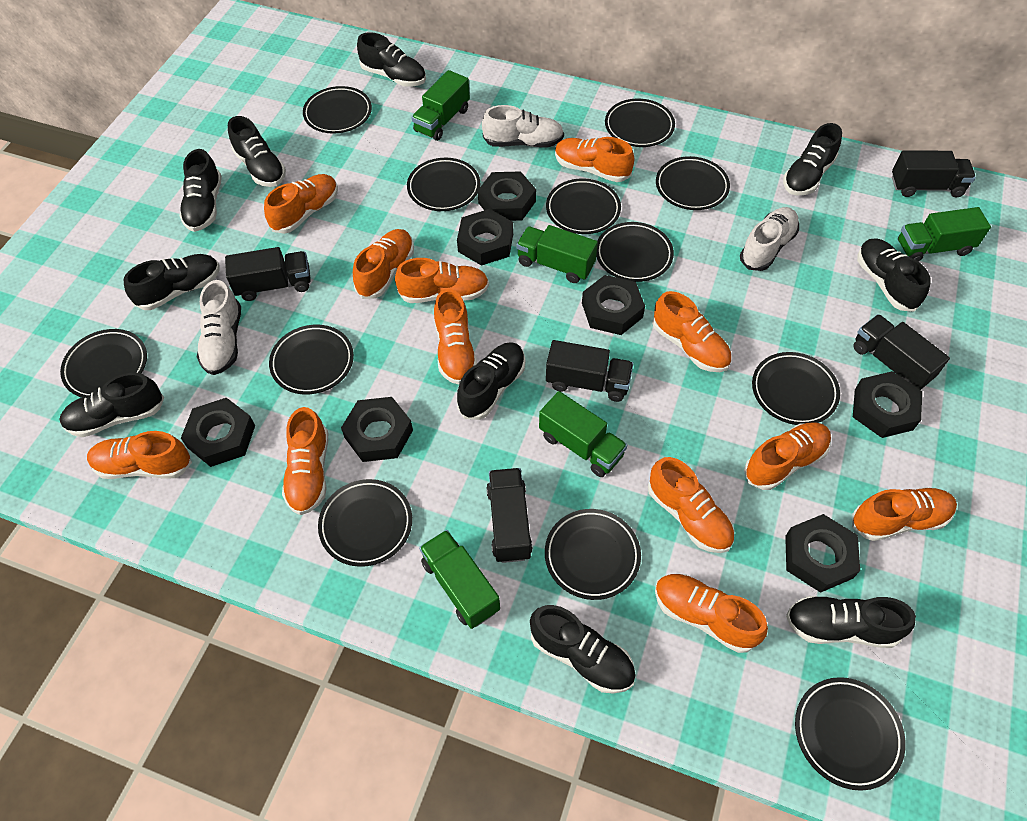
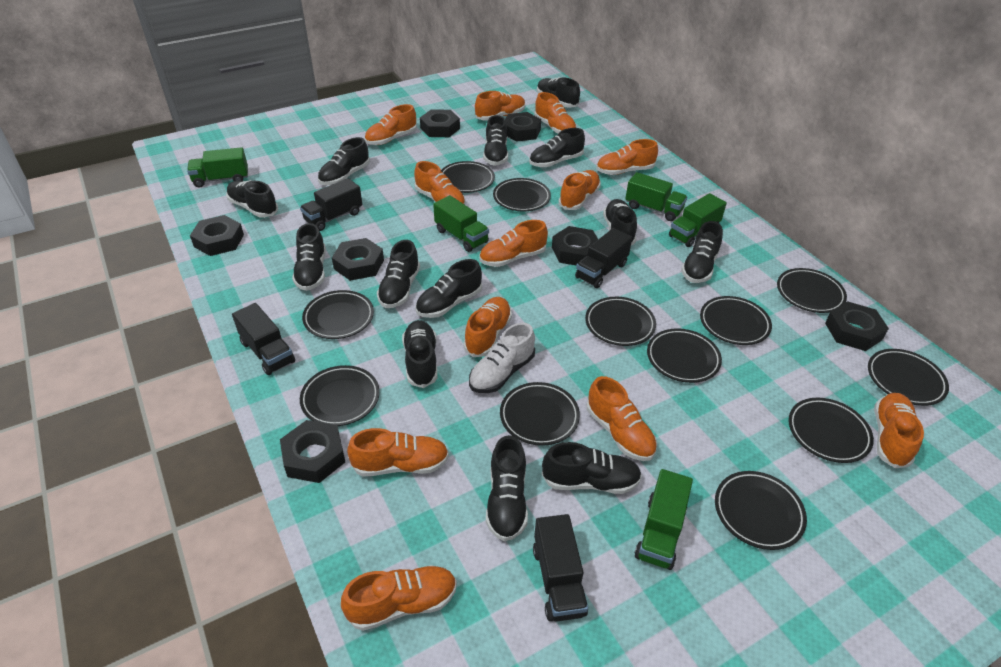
black shoe: [60,373,164,437] [123,254,220,310] [180,149,222,232] [228,116,286,187] [357,32,426,87] [457,342,525,420] [530,605,636,694] [783,123,842,195] [786,596,916,648] [857,239,931,312] = 10 -> [226,180,278,218] [292,223,326,291] [318,137,370,185] [377,240,420,308] [402,320,438,388] [415,259,482,318] [483,115,508,166] [486,435,528,541] [529,128,585,167] [537,77,580,108] [542,442,642,494] [603,199,637,245] [681,221,723,283] = 13
black truck: [225,247,311,301] [486,468,533,563] [546,340,634,402] [853,314,950,390] [892,150,976,198] = 5 -> [232,303,295,375] [300,178,362,231] [533,514,588,621] [575,228,632,288] = 4
white shoe: [197,280,241,375] [482,105,564,147] [740,207,799,271] = 3 -> [469,323,535,393] = 1

